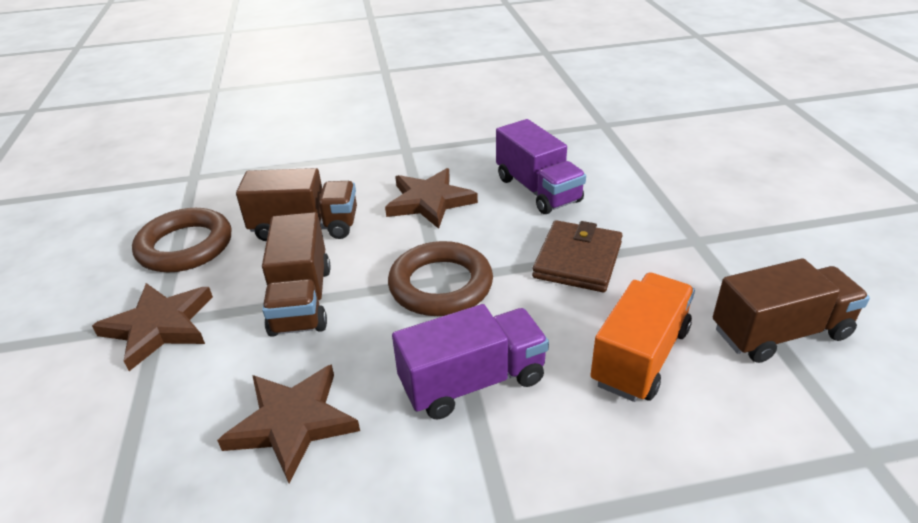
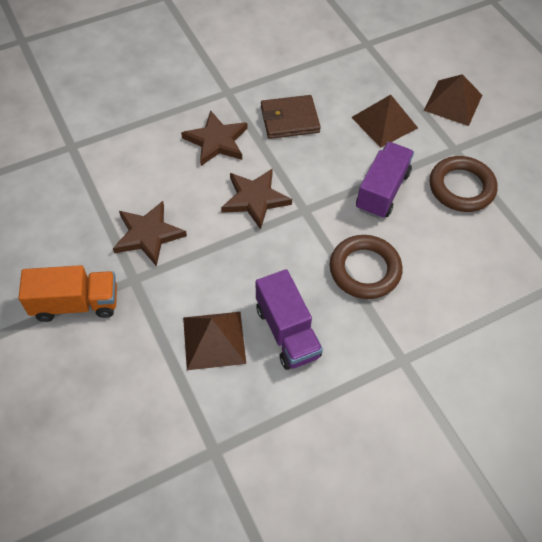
brown pyramid: none = 0 -> [183,312,246,370] [351,95,418,148] [423,74,482,126] = 3
brown truck: [236,168,357,241] [262,212,331,337] [713,258,870,363] = 3 -> none = 0

